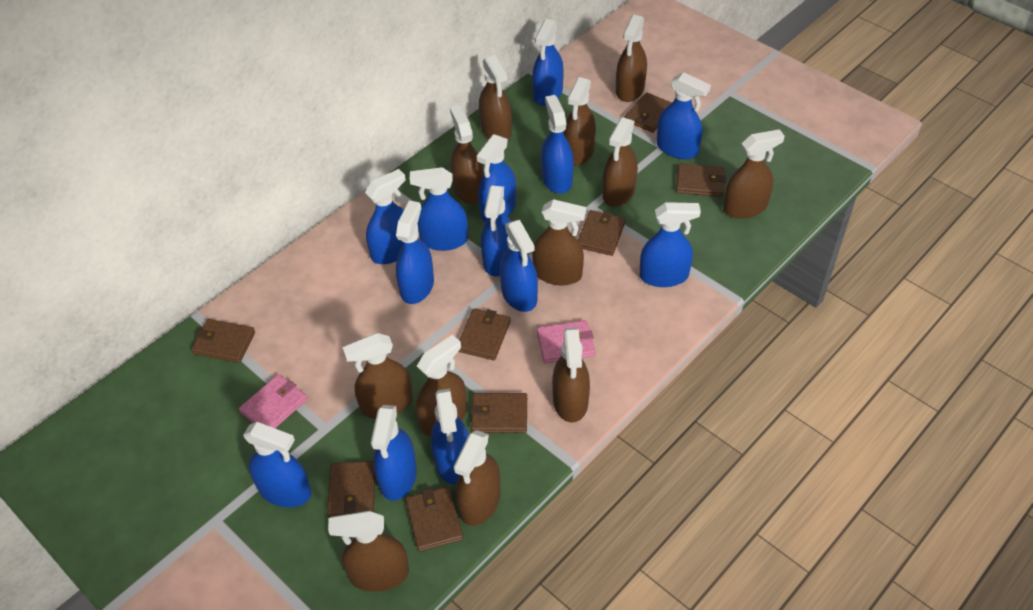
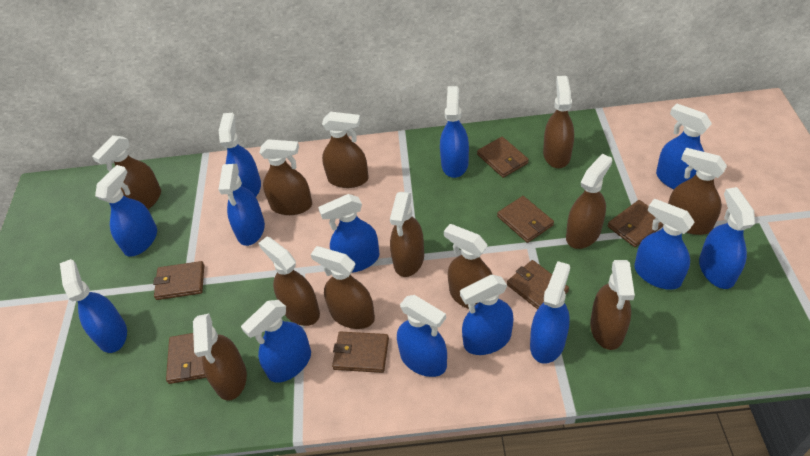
brown wallet: [191,319,255,363] [327,461,375,518] [406,486,463,552] [458,309,511,360] [470,393,527,433] [578,210,626,256] [625,92,672,133] [676,164,726,197] = 8 -> [153,261,204,300] [166,333,206,384] [332,332,389,373] [477,137,529,178] [497,196,554,243] [507,260,569,309] [607,200,664,247] = 7
pink wallet: [239,374,307,428] [537,320,595,364] = 2 -> none = 0

